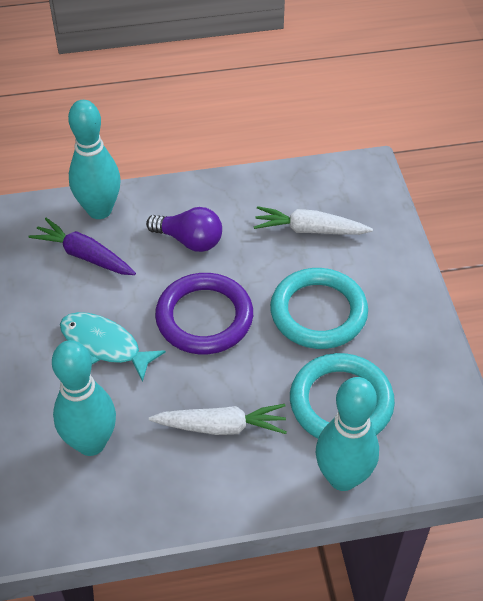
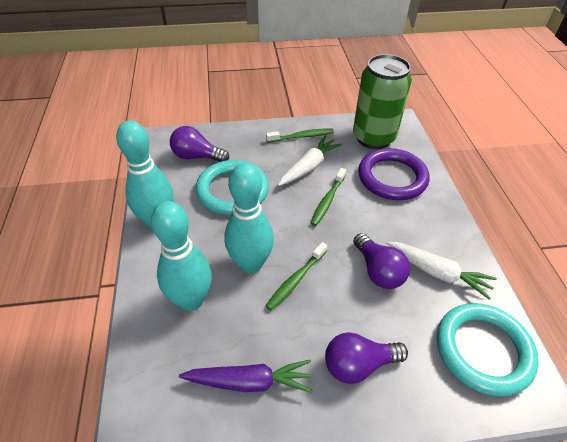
green can: none = 0 -> [353,54,412,149] = 1
green toothbrush: none = 0 -> [265,242,328,310] [266,129,334,142] [311,168,346,226] = 3
purple light bulb: [146,207,222,252] = 1 -> [170,126,229,162] [325,332,408,384] [353,233,410,289] = 3
turquoise fish: [60,312,166,382] = 1 -> none = 0

